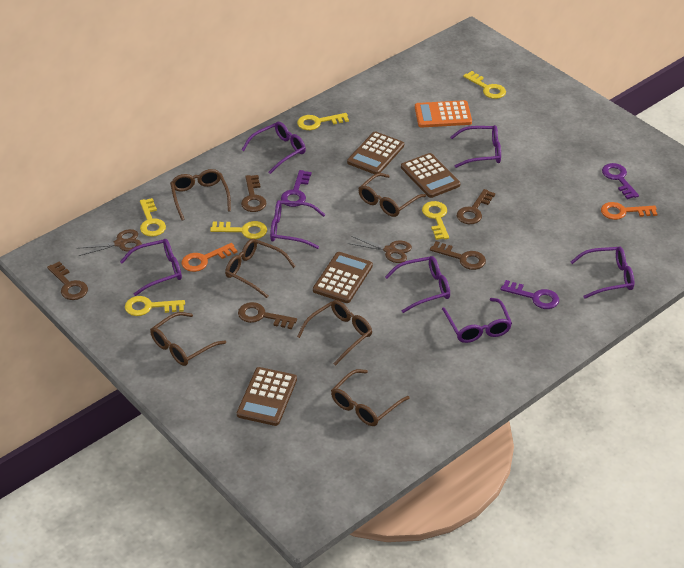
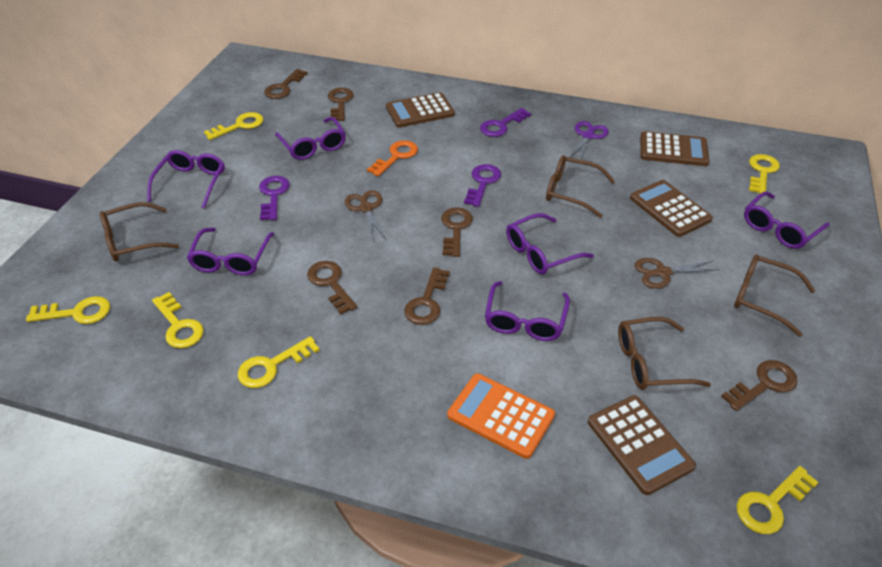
brown glasses: [150,312,226,366] [170,169,231,221] [225,239,296,298] [297,300,372,366] [331,369,410,426] [359,173,426,217] = 6 -> [100,202,179,261] [546,155,615,218] [618,317,711,390] [734,255,816,337] = 4
brown key: [47,261,88,300] [238,302,297,329] [241,175,267,212] [430,241,486,270] [457,189,495,224] = 5 -> [264,69,308,99] [307,261,357,314] [328,88,354,121] [404,267,450,325] [441,207,473,257] [721,360,798,411] = 6
orange key: [182,243,237,272] [601,202,657,220] = 2 -> [367,140,418,176] = 1
purple glasses: [120,239,182,296] [242,122,306,174] [270,200,326,249] [385,256,450,313] [442,298,512,343] [450,125,501,168] [571,247,634,299] = 7 -> [147,150,225,209] [187,228,274,275] [275,117,346,160] [485,281,570,341] [506,213,594,274] [744,191,829,249] = 6
purple scissors: none = 0 -> [569,121,609,160] = 1

